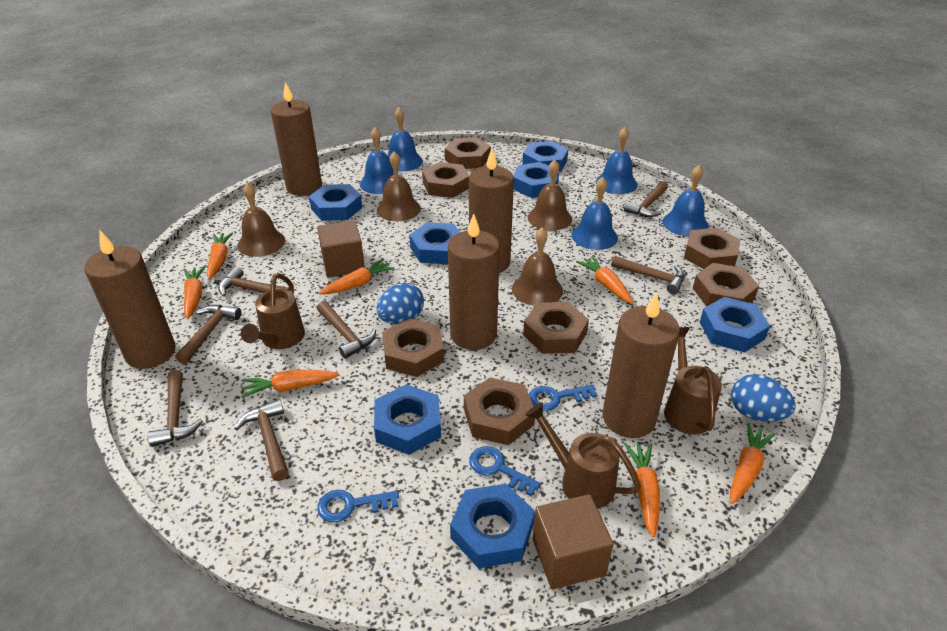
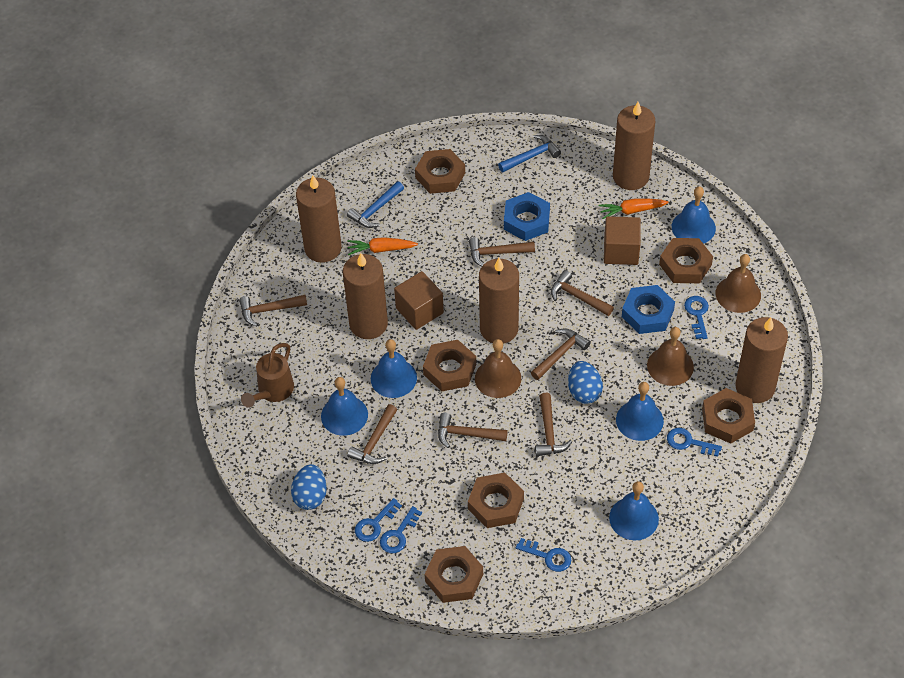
blue hammer: none = 0 -> [347,181,404,228] [498,135,561,172] = 2
blue key: [317,490,399,523] [469,446,541,496] [529,384,597,411] = 3 -> [355,498,402,542] [380,506,422,553] [516,538,571,572] [667,428,722,457] [684,296,709,339] = 5
blue nut: [309,184,362,221] [374,384,441,455] [409,222,460,264] [450,484,535,568] [513,162,559,198] [522,141,568,172] [700,297,770,353] = 7 -> [504,192,550,241] [622,285,675,334] = 2
brown bell: [237,183,285,257] [377,151,421,221] [512,227,563,306] [528,160,572,231] = 4 -> [475,339,521,398] [647,327,694,386] [716,254,761,313] = 3
brown nut: [382,318,444,377] [422,162,469,198] [445,138,491,169] [464,377,535,445] [523,302,589,354] [684,228,740,269] [693,263,759,307] = 7 -> [415,149,465,194] [423,340,476,391] [425,546,483,603] [468,473,524,528] [659,238,713,283] [702,388,755,443] = 6
brown watering can: [241,273,305,349] [525,402,641,509] [664,327,722,434] = 3 -> [241,343,294,408] = 1
orange carrot: [183,266,206,319] [207,232,233,279] [241,370,339,398] [319,259,395,295] [576,256,633,303] [624,442,660,538] [730,423,775,504] = 7 -> [347,237,418,255] [599,199,669,219] = 2

